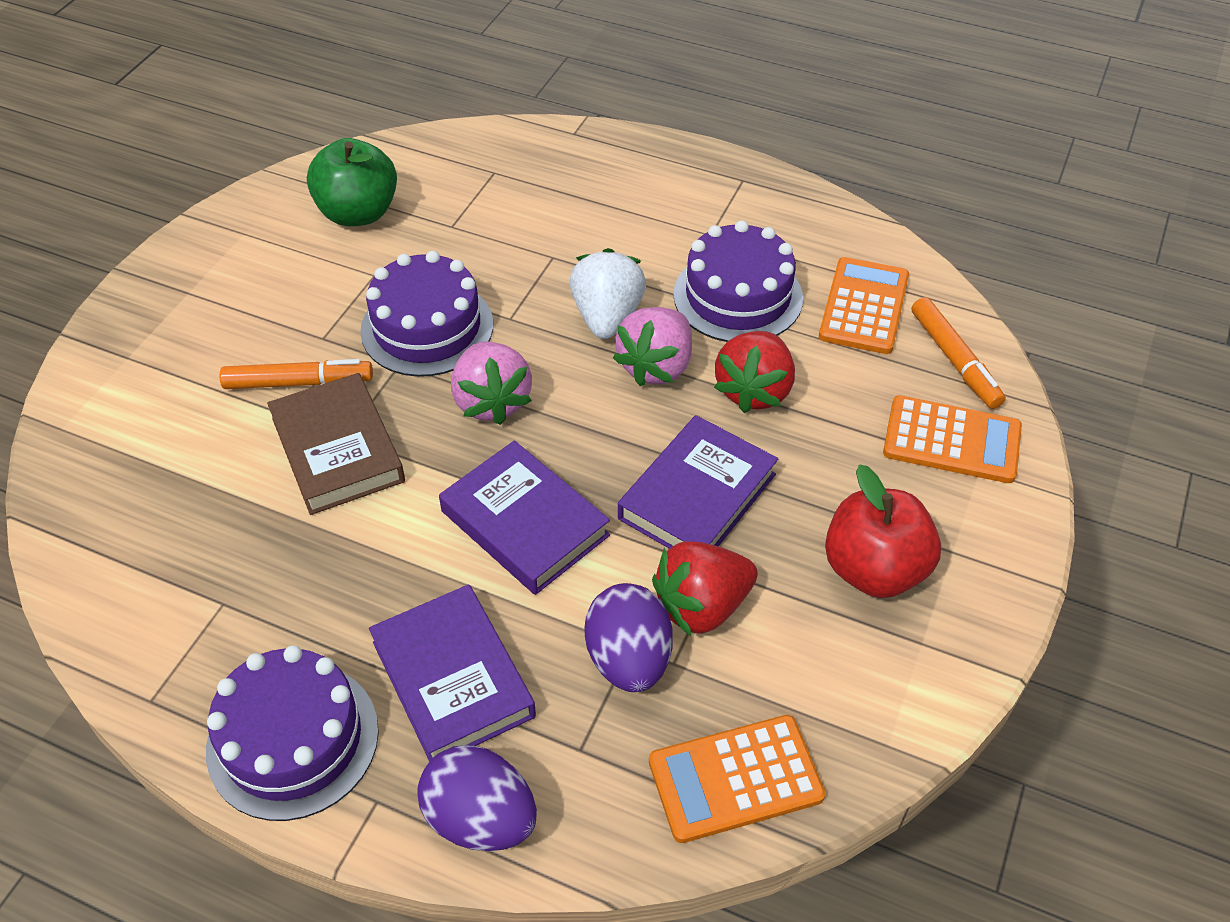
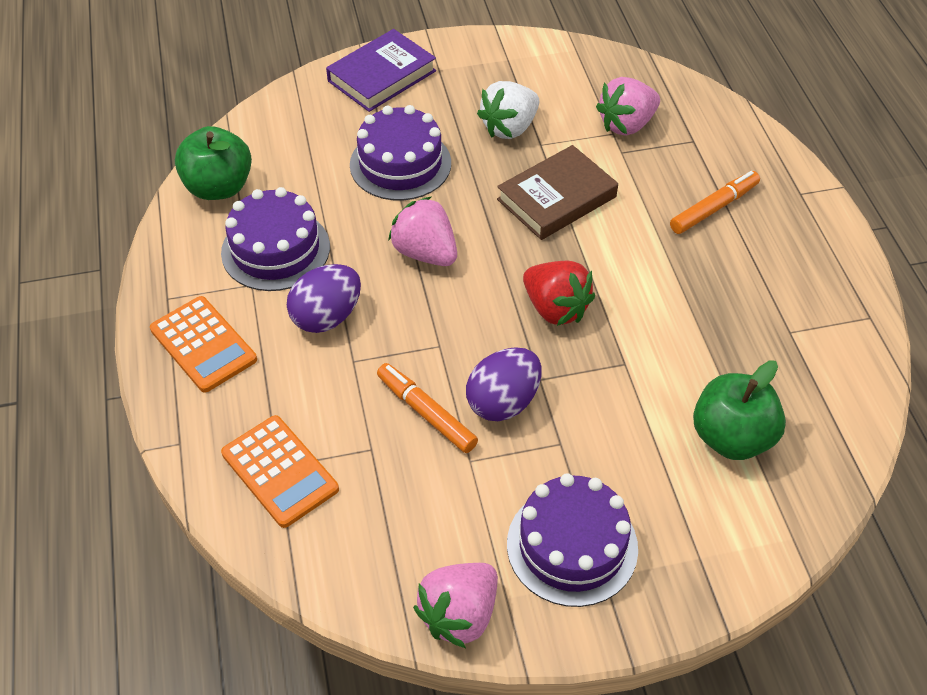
green apple: [307,138,397,226] = 1 -> [175,126,252,200] [693,361,786,460] = 2
orange calculator: [649,715,826,843] [819,257,909,354] [883,395,1022,483] = 3 -> [150,296,257,393] [221,415,339,528] = 2
pink strawberry: [451,341,532,425] [613,307,692,386] = 2 -> [388,197,457,266] [413,563,498,648] [596,77,660,136] = 3
purple book: [369,584,536,762] [439,440,610,595] [618,415,778,549] = 3 -> [326,29,436,112] = 1
red apple: [825,464,941,598] = 1 -> none = 0
red strawberry: [652,541,758,637] [714,331,795,413] = 2 -> [523,261,595,326] = 1

